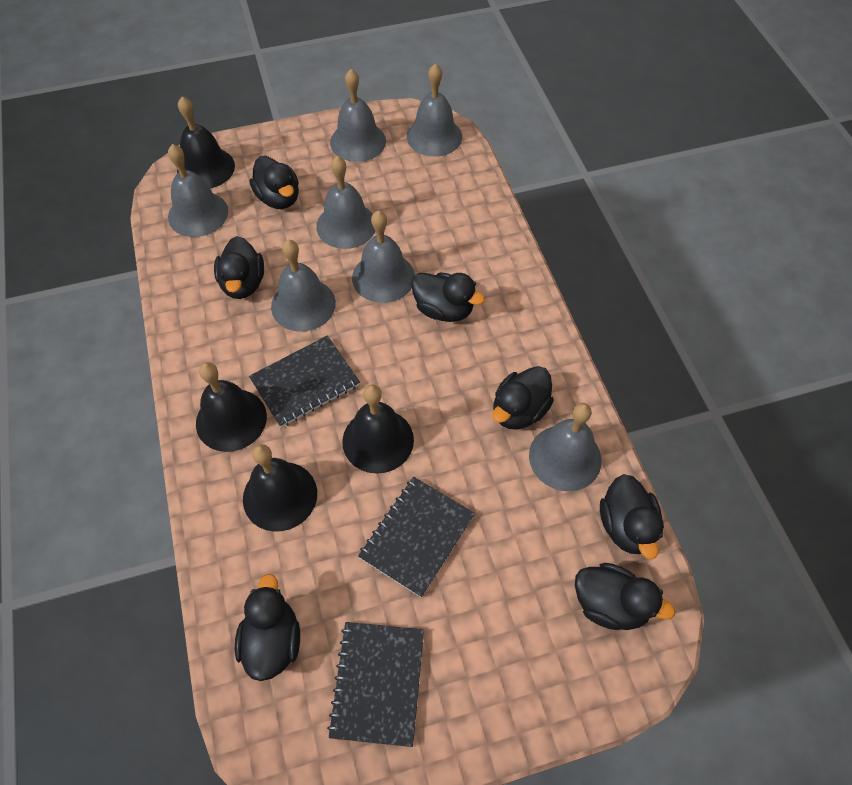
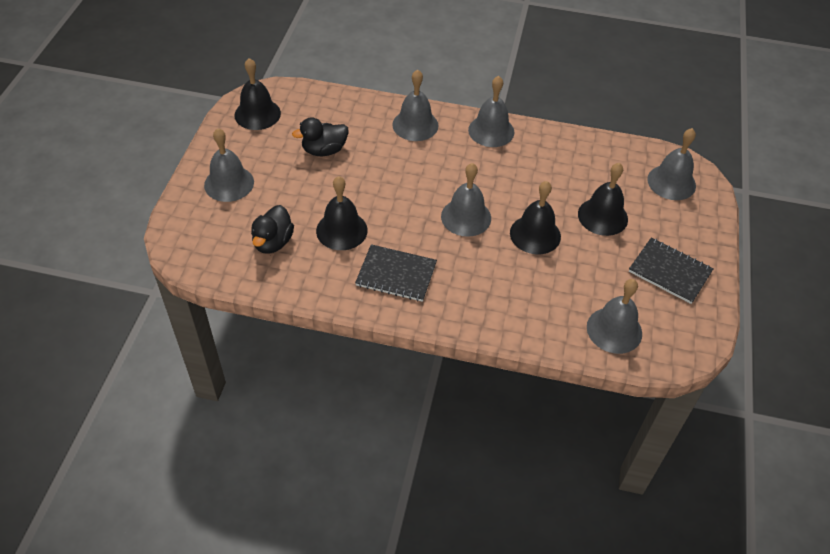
black duck: [214,236,264,299] [235,574,300,681] [250,156,299,209] [411,273,485,322] [492,366,554,430] [575,563,675,630] [600,474,664,560] = 7 -> [251,205,294,254] [292,117,349,156] = 2
black notebook: [249,336,360,428] [327,622,424,747] [358,477,475,598] = 3 -> [355,244,437,302] [629,238,713,304] = 2
grey bell: [168,144,228,237] [271,240,336,332] [316,156,375,249] [330,69,386,162] [352,210,415,303] [407,64,462,157] [529,403,601,491] = 7 -> [204,128,254,202] [392,70,438,141] [441,163,491,237] [468,76,514,147] [587,279,642,354] [647,128,696,200] = 6

